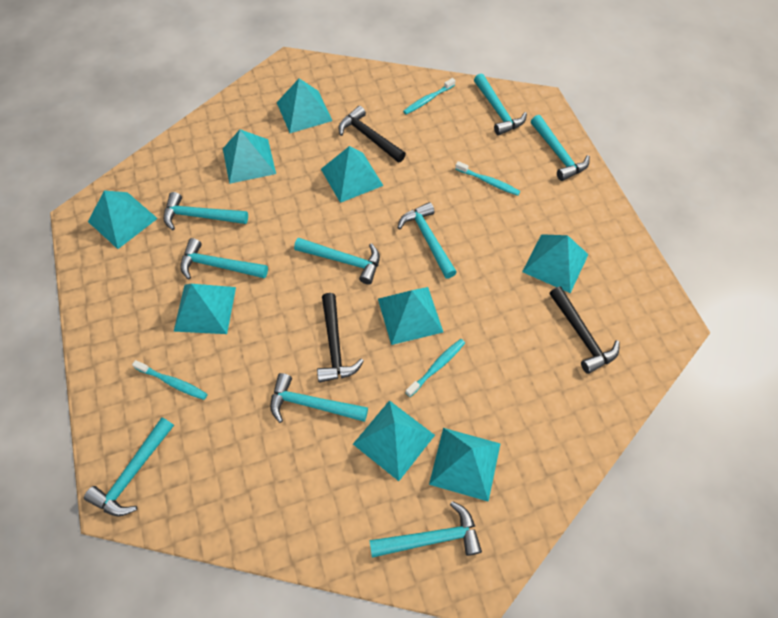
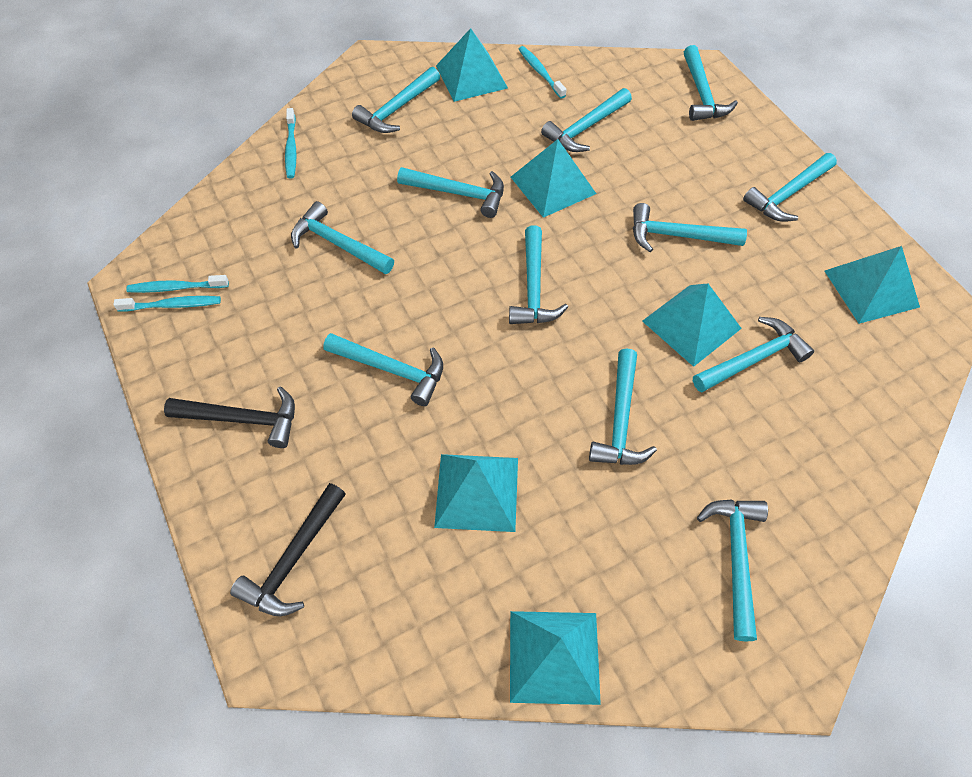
black hammer: [317,293,364,383] [338,106,406,163] [550,286,619,374] = 3 -> [164,387,295,448] [230,483,346,616] = 2
turquoise hammer: [84,417,174,516] [164,192,248,230] [180,238,268,280] [270,373,368,423] [294,237,380,285] [369,501,482,558] [398,202,457,279] [474,73,527,135] [531,115,590,181] = 9 -> [291,201,394,274] [323,333,443,406] [352,67,440,133] [397,167,504,218] [509,225,568,324] [541,88,632,152] [589,348,657,465] [633,203,747,252] [684,45,738,121] [693,317,814,393] [697,499,768,641] [743,153,837,222] = 12
turquoise pyramid: [88,190,158,249] [174,284,236,334] [223,129,276,184] [277,78,332,133] [321,146,383,203] [353,400,435,481] [378,287,443,345] [429,428,501,502] [522,234,589,293] = 9 -> [434,454,518,532] [436,28,508,102] [510,611,601,705] [511,139,596,218] [642,284,742,367] [825,246,920,324] = 6

